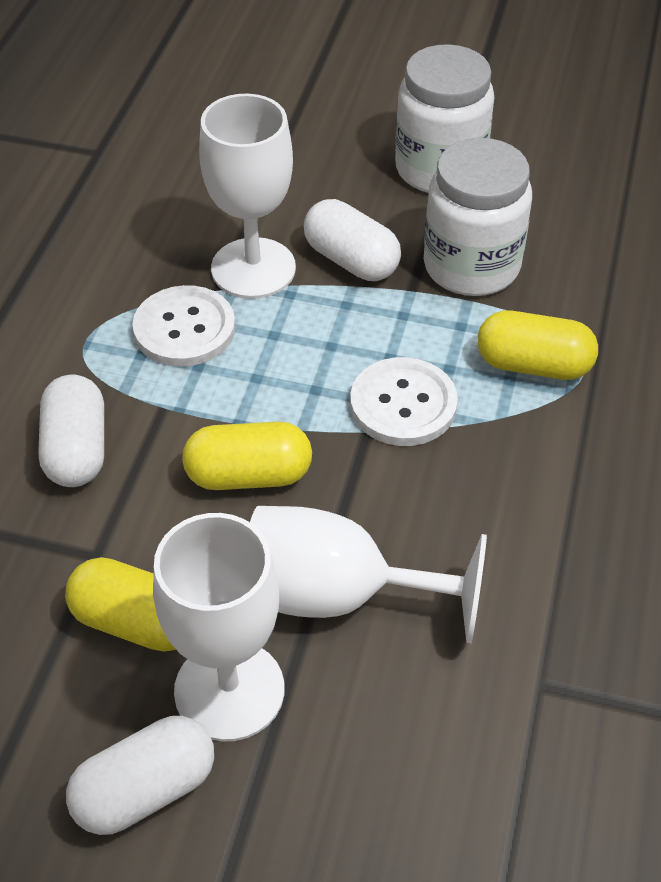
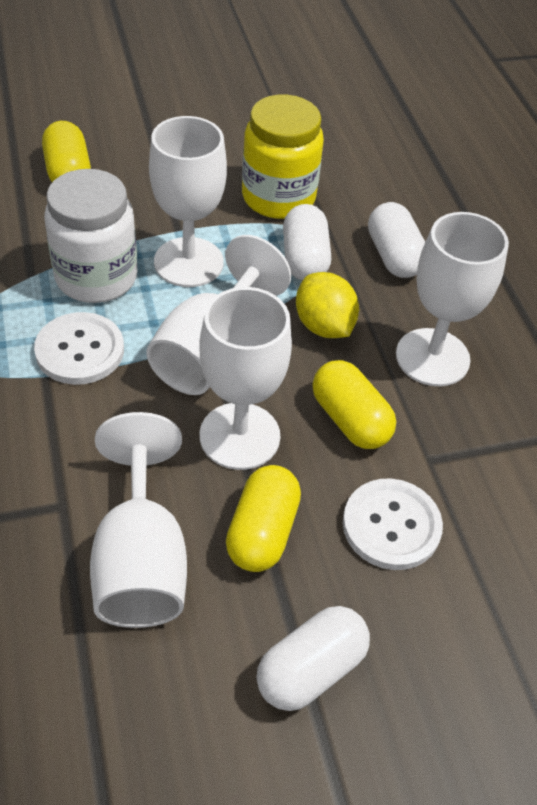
white goblet: [153,513,284,741] [199,94,296,299] [250,506,487,643] = 3 -> [90,412,187,628] [146,235,291,395] [149,116,227,287] [199,287,292,470] [396,212,509,387] = 5
white jar: [395,44,494,193] [424,138,532,296] = 2 -> [44,169,138,303] = 1
yellow jar: none = 0 -> [242,95,324,219] = 1
yellow lemon: none = 0 -> [296,272,359,338] = 1

